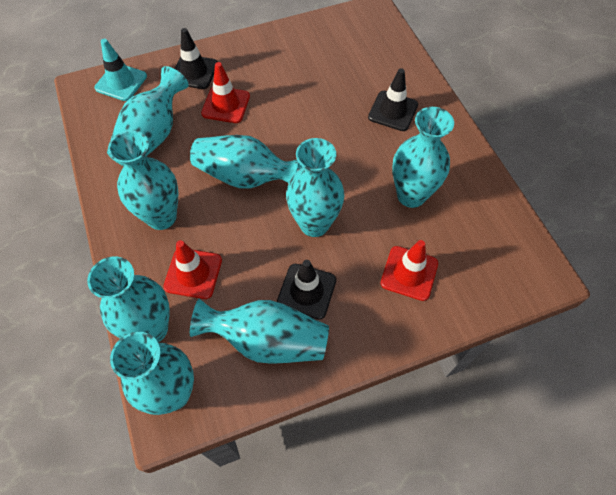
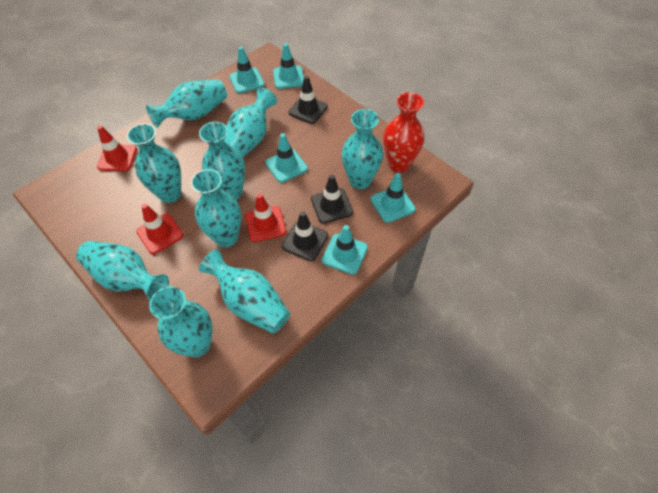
red vase: none = 0 -> [384,92,424,173] = 1
turquoise traffic cone: [94,39,147,101] = 1 -> [230,47,264,93] [265,133,308,183] [273,43,304,89] [322,225,368,275] [371,173,416,223] = 5
turquoise vase: [87,257,170,343] [107,66,189,166] [108,130,178,230] [110,332,194,415] [190,135,303,188] [190,299,329,364] [286,138,344,237] [392,107,454,208] = 8 -> [76,241,169,301] [127,123,181,203] [146,79,227,128] [149,286,213,357] [191,169,241,247] [199,122,245,200] [199,249,290,334] [224,88,277,157] [341,109,383,189] = 9

